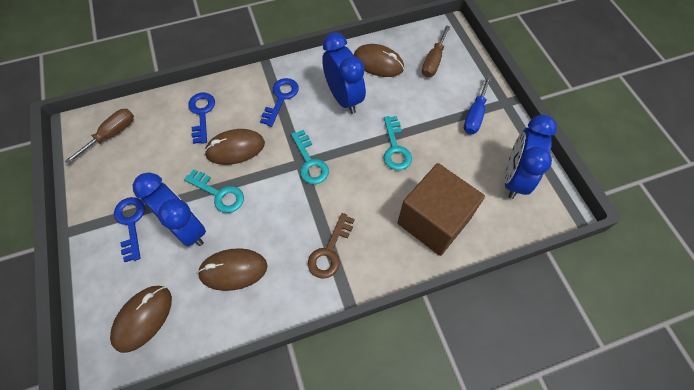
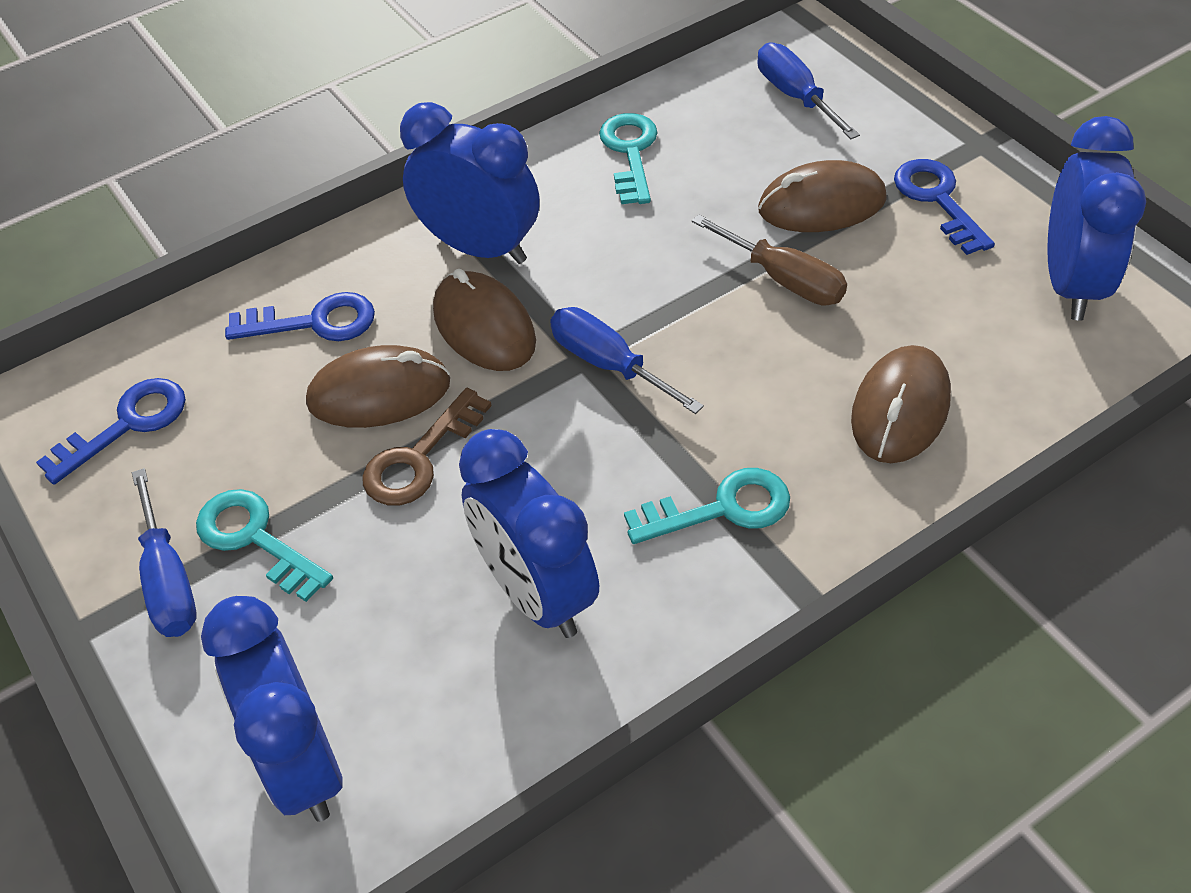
blue clock: [133,172,206,247] [322,32,366,114] [504,115,557,199] = 3 -> [201,596,342,822] [400,102,540,264] [459,429,599,638] [1047,116,1146,320] = 4
blue screwdriver: [464,75,492,134] = 1 -> [132,468,196,637] [550,307,704,414] [757,43,860,139] = 3
brown cube: [397,163,485,256] = 1 -> none = 0
brown screwdriver: [65,109,134,164] [422,25,450,77] = 2 -> [692,214,847,305] = 1

